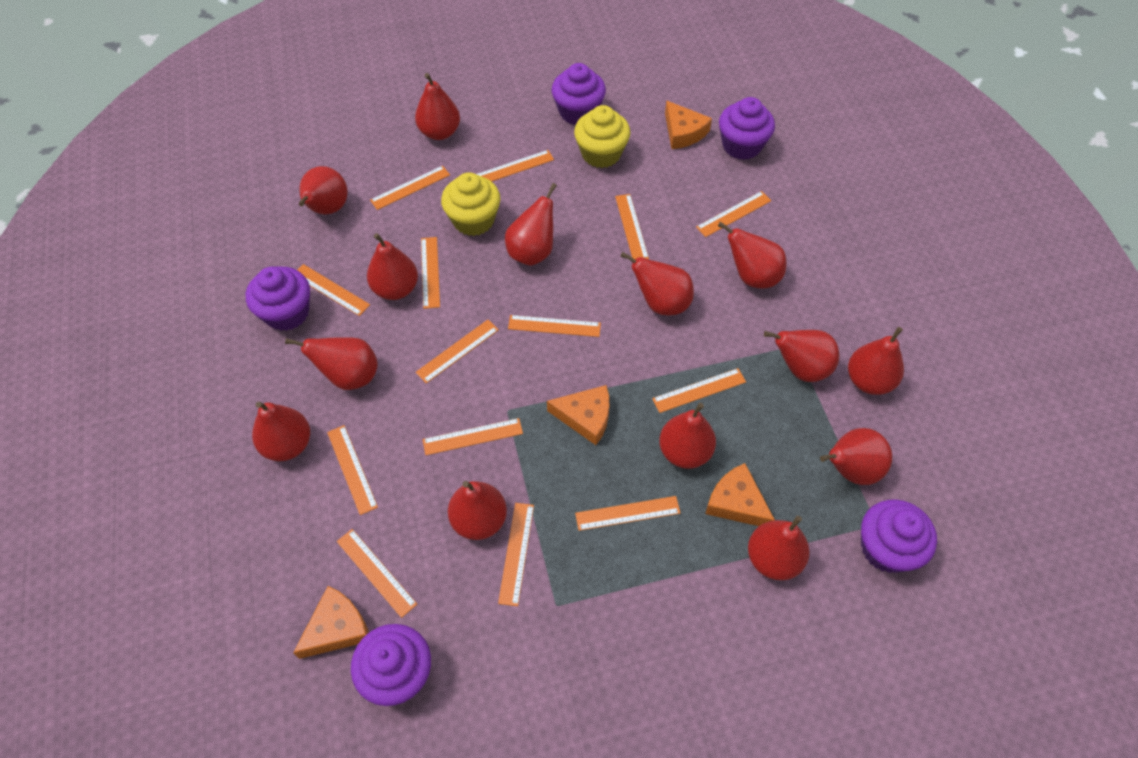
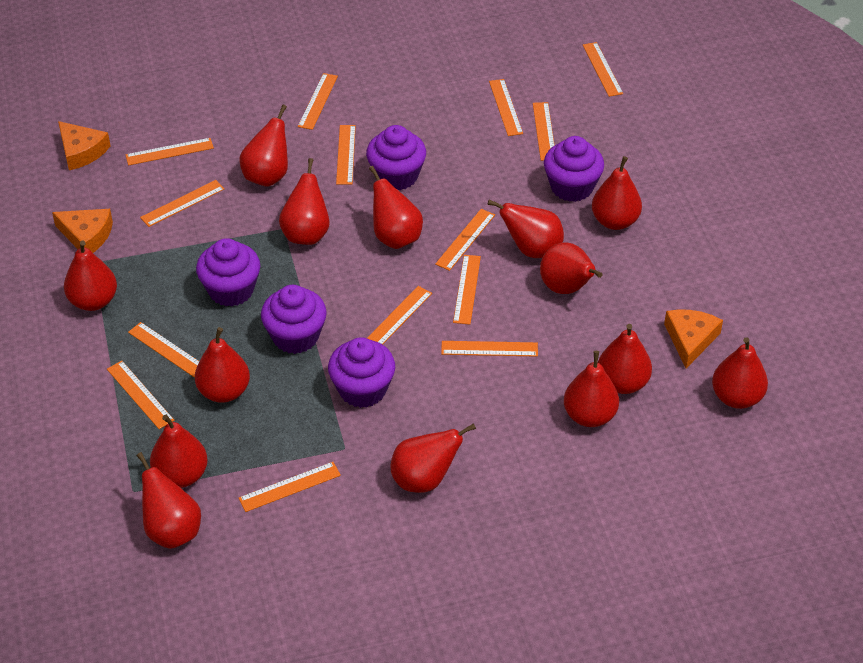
orange cheese: [293,586,369,659] [547,385,609,445] [665,100,712,149] [705,463,775,526] = 4 -> [52,209,113,253] [58,121,111,170] [664,310,723,368] = 3
yellow cupcake: [441,172,501,236] [574,105,630,168] = 2 -> none = 0

